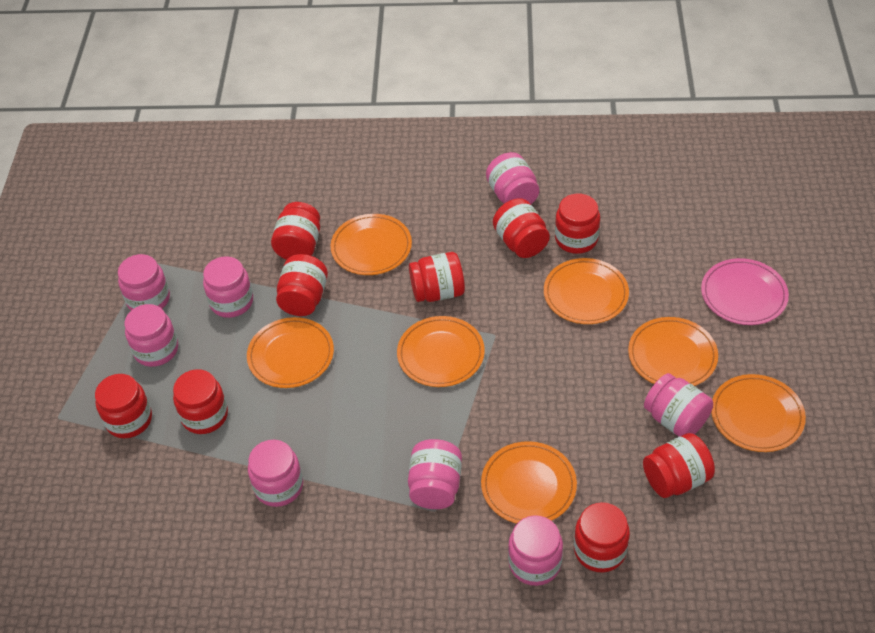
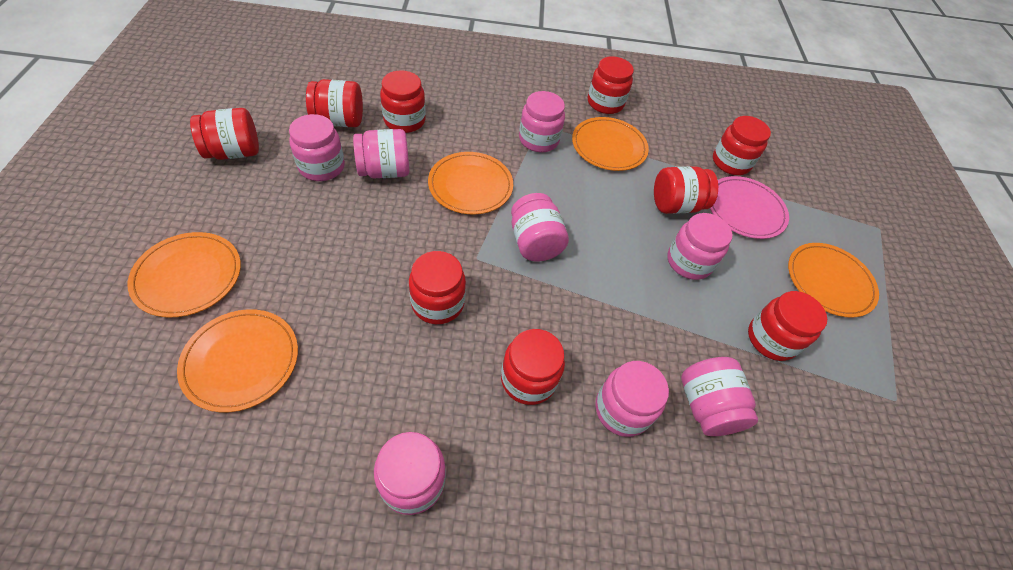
orange plate: [247,317,334,388] [331,214,412,275] [397,316,485,387] [481,441,577,524] [544,258,629,324] [628,317,718,386] [711,374,806,452] = 7 -> [127,232,241,317] [177,309,298,412] [428,152,513,214] [572,117,649,171] [788,243,879,318] = 5

